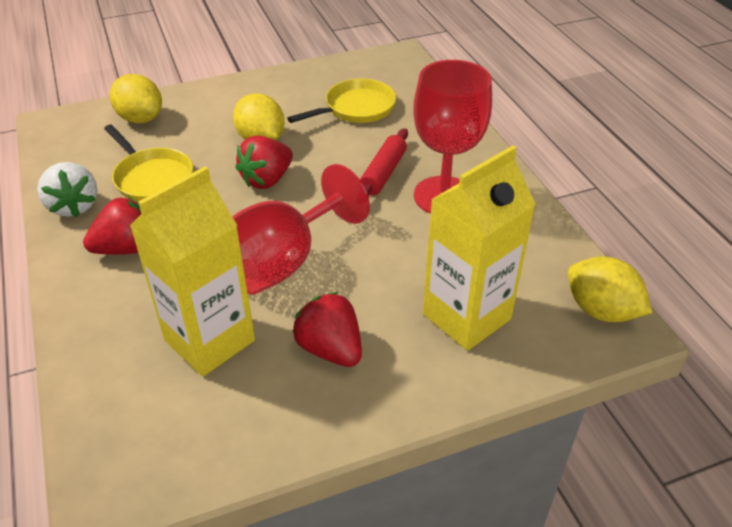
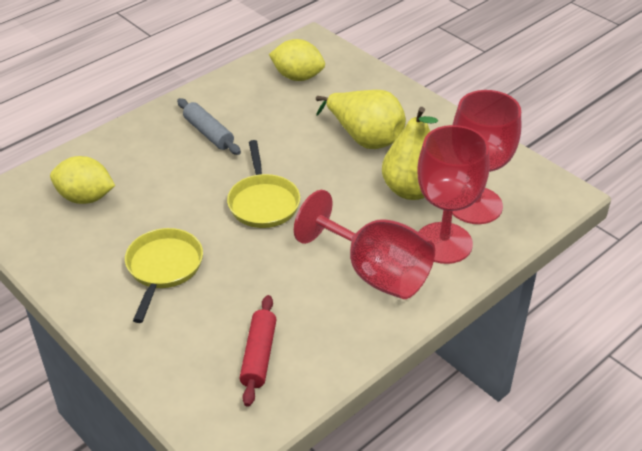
grey rolling pin: none = 0 -> [177,98,241,155] = 1
red goblet: [232,164,370,295] [413,60,492,214] = 2 -> [294,190,435,299] [418,125,490,264] [452,90,521,224] = 3
red strawberry: [83,197,141,255] [235,136,293,189] [292,292,362,367] = 3 -> none = 0
white strawberry: [37,162,97,217] = 1 -> none = 0
yellow carton: [130,166,255,377] [423,145,536,351] = 2 -> none = 0
yellow lemon: [110,74,162,123] [233,93,285,140] [568,256,652,322] = 3 -> [50,156,115,204] [269,39,325,81] = 2
yellow pear: none = 0 -> [316,90,406,149] [382,107,438,200] = 2

